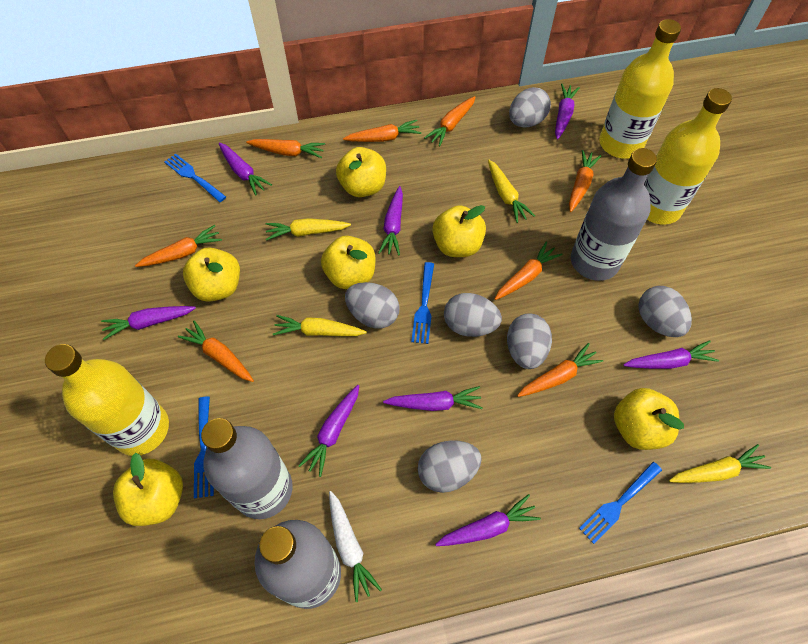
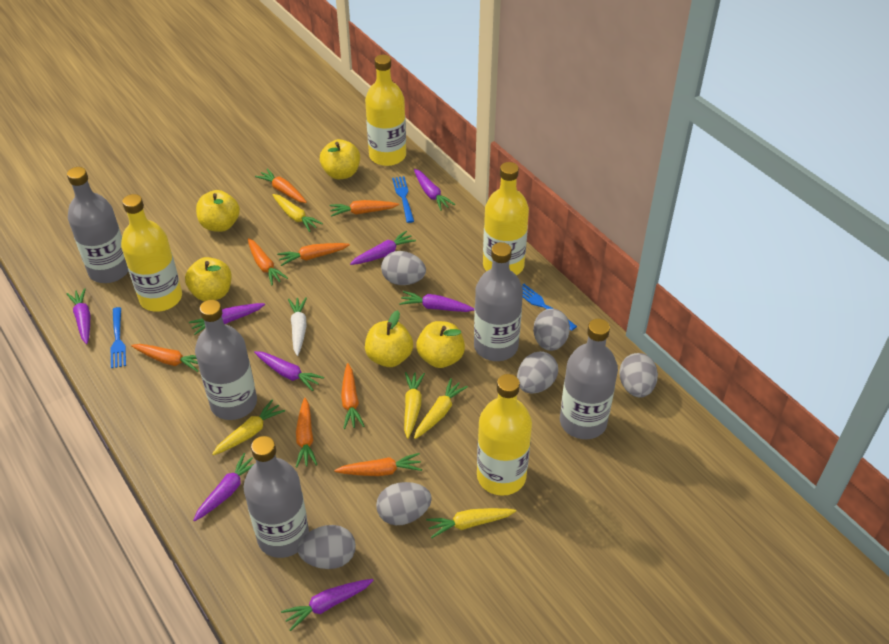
blue fork: [164,154,226,202] [194,397,214,498] [411,262,434,344] [579,462,662,544] = 4 -> [110,307,126,368] [392,176,414,223] [522,284,577,331] = 3
grey bottle: [201,418,293,519] [254,520,341,609] [571,148,657,281] = 3 -> [67,167,129,283] [195,300,257,420] [244,436,309,558] [474,242,523,361] [560,319,618,439] = 5
yellow apple: [113,453,183,526] [183,247,240,302] [321,236,376,289] [336,147,386,197] [432,205,486,257] [614,388,684,450] = 6 -> [185,257,232,301] [196,190,240,232] [320,139,360,179] [365,310,413,367] [416,321,465,368] = 5
yellow bottle: [45,344,169,456] [599,19,681,159] [644,88,732,224] = 3 -> [121,194,182,312] [365,55,406,166] [477,374,532,496] [483,162,529,275] = 4
yellow carrot: [265,218,351,241] [273,315,367,336] [488,160,535,223] [669,444,771,483] = 4 -> [212,400,285,455] [272,194,323,232] [404,372,425,439] [414,378,468,439] [426,508,516,538] = 5

